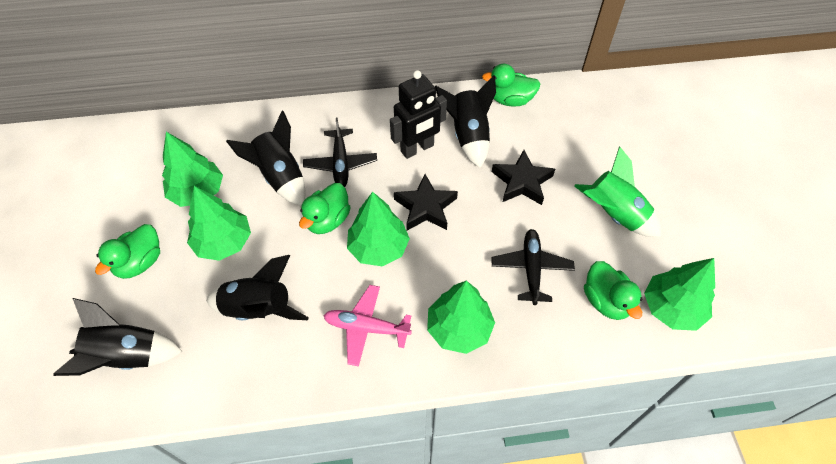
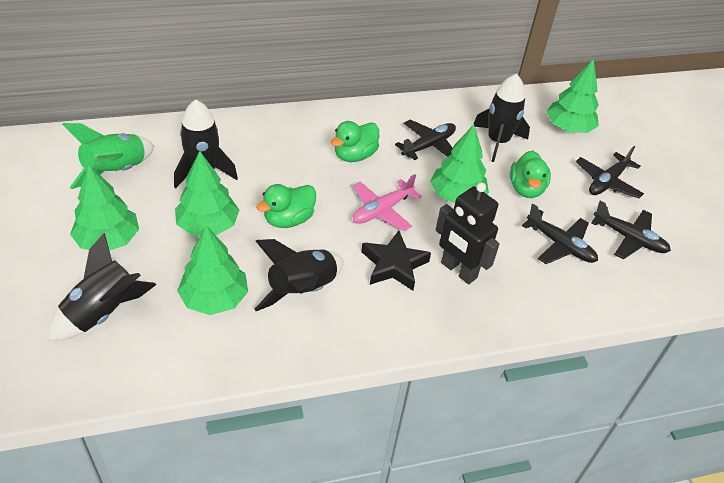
black plane: [303,117,377,187] [492,229,575,305] = 2 -> [395,120,456,160] [522,204,598,264] [576,146,644,198] [591,200,671,259] = 4
black star: [394,174,458,231] [492,150,555,205] = 2 -> [361,230,431,291] = 1
green duck: [95,224,160,279] [299,183,351,234] [482,64,540,107] [584,261,643,320] = 4 -> [256,184,316,228] [331,121,379,162] [510,151,551,198] = 3

